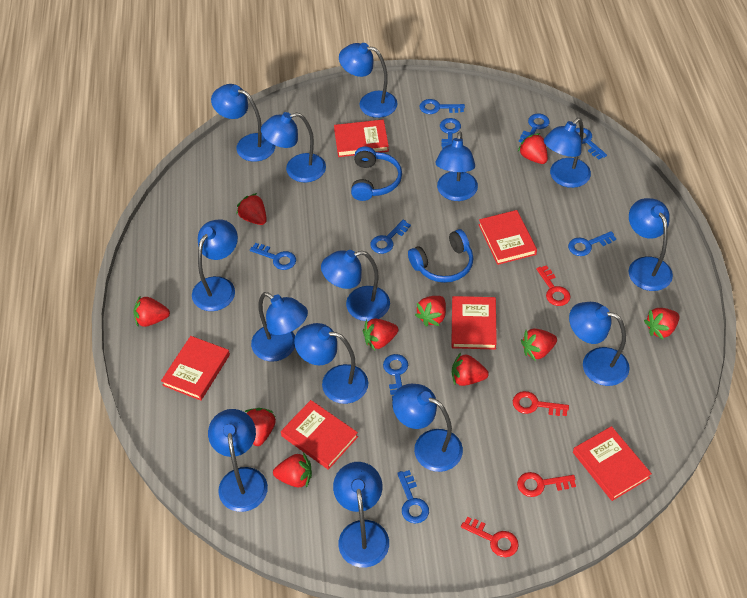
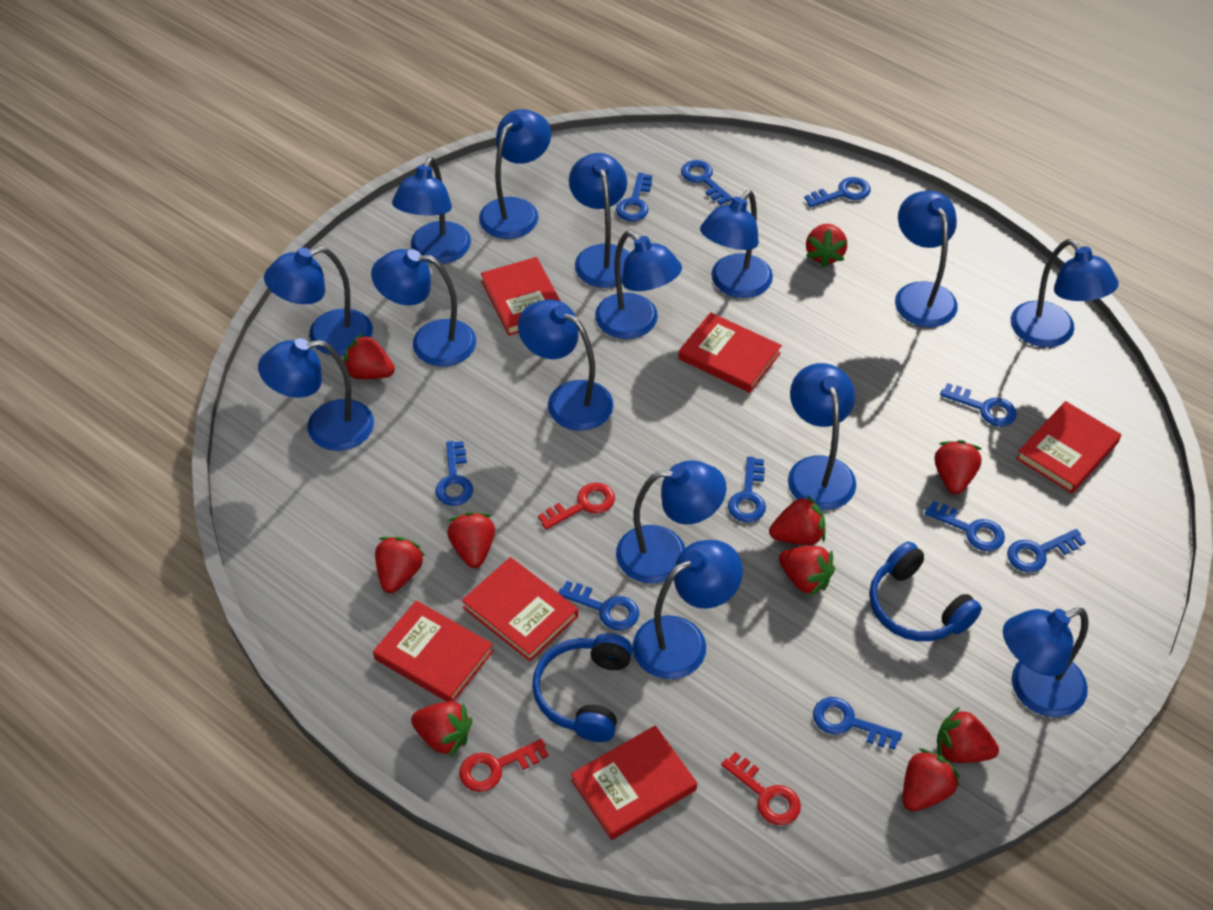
blue key: [250,243,296,270] [370,220,411,254] [383,354,408,400] [397,470,429,524] [419,99,465,114] [440,118,461,149] [519,114,550,142] [568,231,616,256] [575,128,607,160] = 9 -> [435,441,473,506] [558,581,639,630] [616,173,652,221] [681,160,733,205] [728,456,766,522] [804,177,871,207] [813,697,902,750] [925,501,1005,551] [940,383,1017,426] [1007,529,1086,573] = 10
blue lamp: [192,220,238,311] [208,409,268,512] [211,84,275,162] [251,292,308,361] [261,112,326,183] [294,323,368,404] [321,250,390,321] [333,462,389,567] [339,43,398,118] [392,384,463,472] [435,132,478,201] [544,118,591,188] [569,302,630,386] [629,198,673,291] = 14 -> [258,338,374,451] [264,246,373,356] [371,249,476,367] [392,157,471,264] [479,109,551,239] [518,299,613,431] [569,153,630,288] [595,231,682,339] [616,460,727,583] [633,540,743,679] [700,190,773,298] [788,363,856,510] [895,191,958,327] [1003,608,1089,717] [1011,239,1119,348] = 15
red key: [461,517,519,557] [513,391,569,416] [517,472,576,497] [536,265,571,306] = 4 -> [459,739,549,792] [538,483,615,530] [721,752,801,825] = 3

